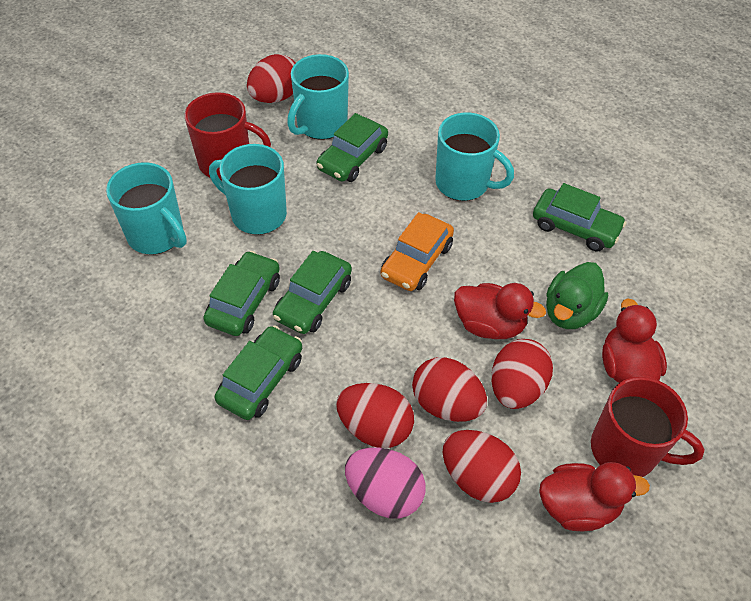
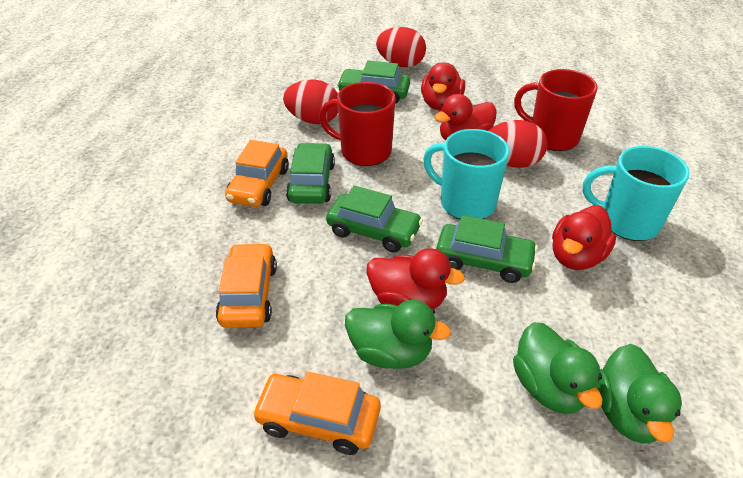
green car: [203,251,280,336] [215,325,302,420] [273,251,352,334] [317,113,388,182] [533,183,626,251] = 5 -> [286,143,335,204] [326,186,423,252] [337,61,410,104] [436,215,538,283] = 4
green duck: [546,262,608,329] = 1 -> [345,300,451,369] [513,322,602,414] [596,344,682,444] = 3
orange car: [380,212,454,291] = 1 -> [216,243,277,328] [225,140,289,207] [252,371,381,455] = 3
pink egg: [345,447,426,519] = 1 -> none = 0
red duck: [454,283,546,339] [539,462,650,531] [602,298,667,383] = 3 -> [366,248,465,309] [421,63,465,110] [434,94,497,141] [552,206,616,270] = 4
red egg: [247,54,295,103] [336,383,414,448] [412,357,487,422] [443,430,521,503] [491,339,553,409] = 5 -> [283,80,338,124] [376,27,426,67] [489,120,548,168] = 3
turquoise mug: [106,162,187,255] [209,144,287,235] [287,54,349,140] [435,112,514,201] = 4 -> [423,129,510,219] [583,146,690,241] = 2

